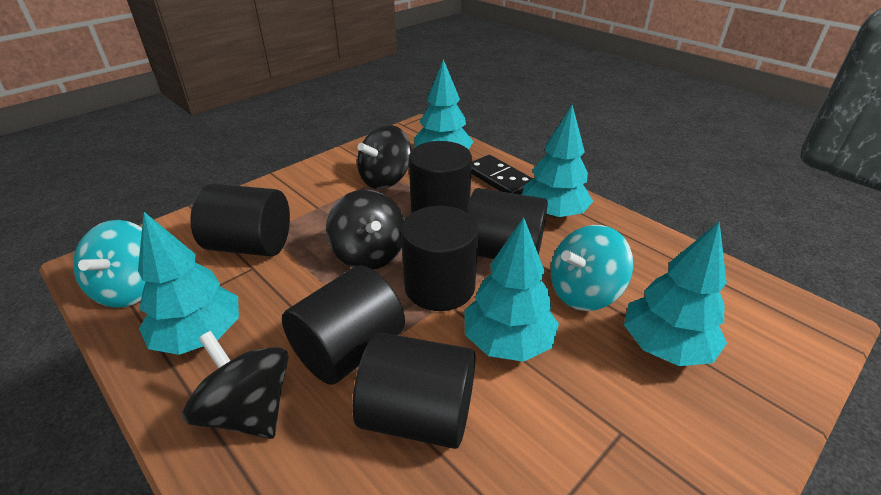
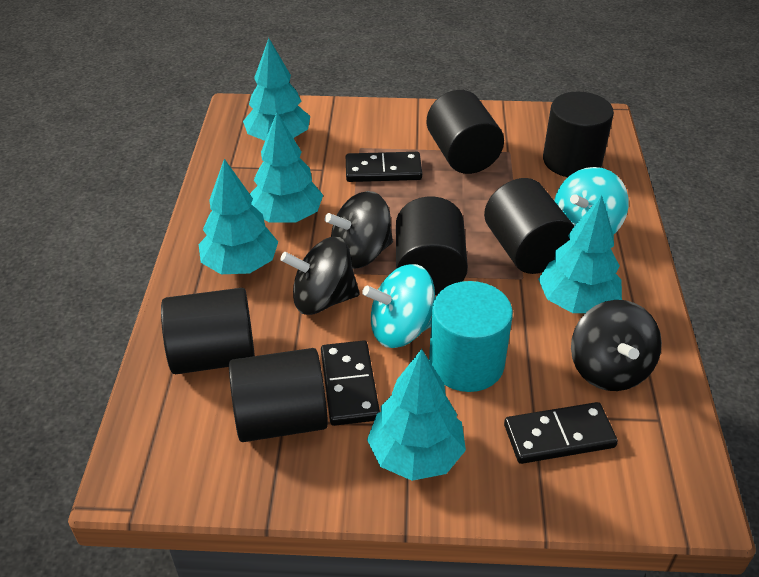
black domino: [471,155,533,194] = 1 -> [321,340,380,426] [346,152,422,182] [504,402,618,464] = 3
turquoise cylinder: none = 0 -> [429,281,513,392] = 1

